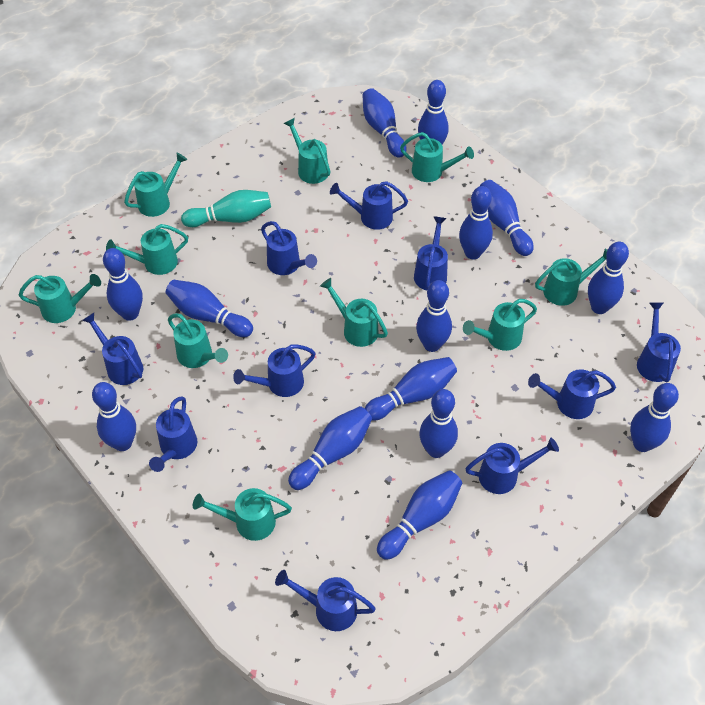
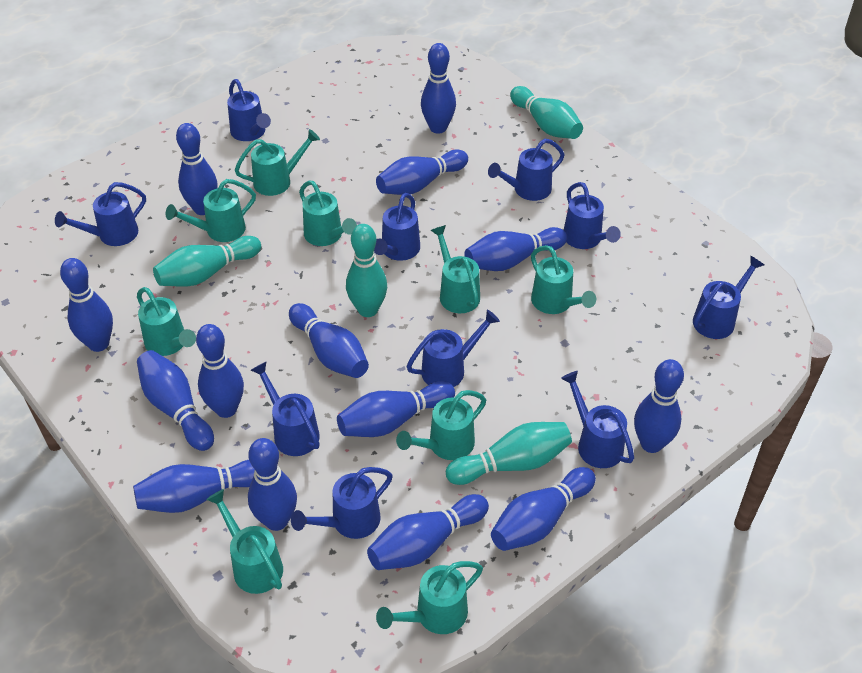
turquoise bowling pin: [181,190,271,227] = 1 -> [153,236,261,286] [346,224,387,317] [446,422,572,485] [510,86,583,139] = 4
turquoise watering can: [19,274,101,323] [106,224,188,275] [124,153,188,217] [168,313,228,368] [193,488,292,541] [284,118,330,184] [320,278,388,347] [400,132,474,182] [463,299,537,351] [535,248,607,306] = 10 -> [137,287,196,356] [165,179,256,242] [206,489,283,594] [235,129,320,196] [299,181,357,246] [376,561,483,634] [396,390,486,460] [431,225,480,313] [531,245,596,314] = 9

